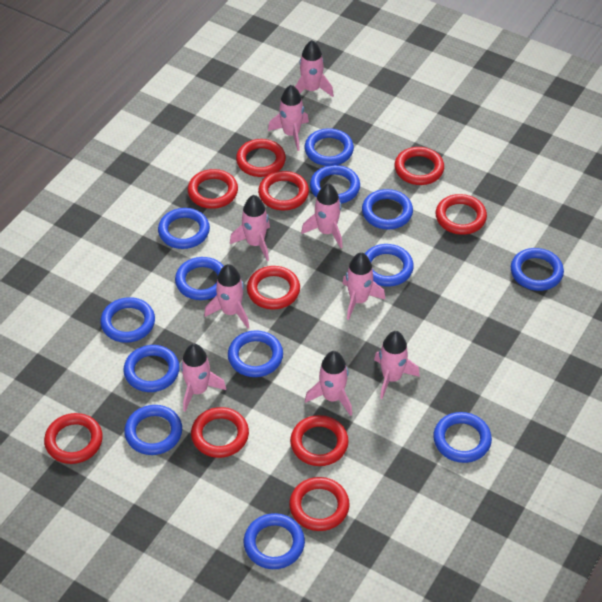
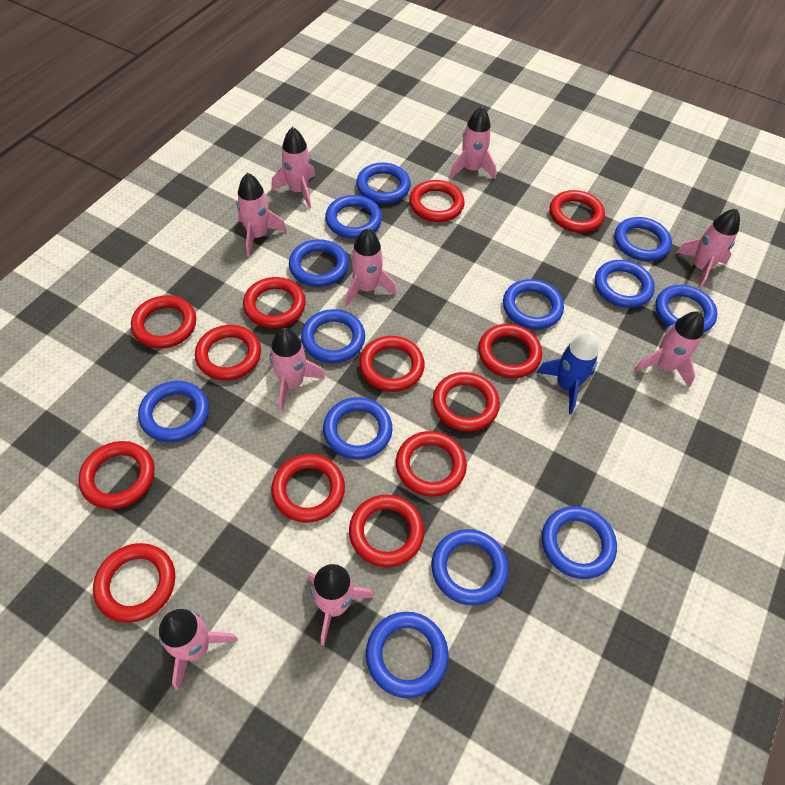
blue rocket: none = 0 -> [537,332,599,414] = 1
red ring: [44,413,103,464] [188,169,238,209] [191,407,249,458] [236,139,286,177] [247,266,300,310] [258,171,309,210] [289,477,350,531] [290,415,349,466] [395,147,444,185] [435,194,487,235] = 10 -> [78,441,155,509] [93,543,175,623] [131,295,196,349] [195,325,261,380] [243,277,306,328] [271,454,345,523] [349,495,424,567] [359,336,425,392] [396,431,467,497] [409,180,464,222] [433,372,500,431] [478,324,542,378] [550,190,605,233] = 13

